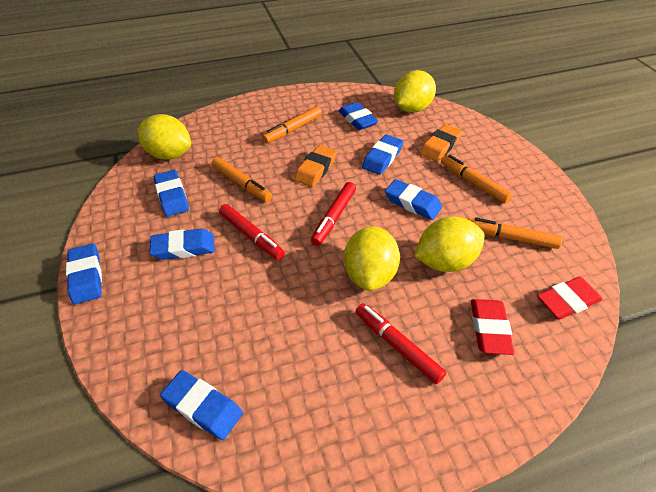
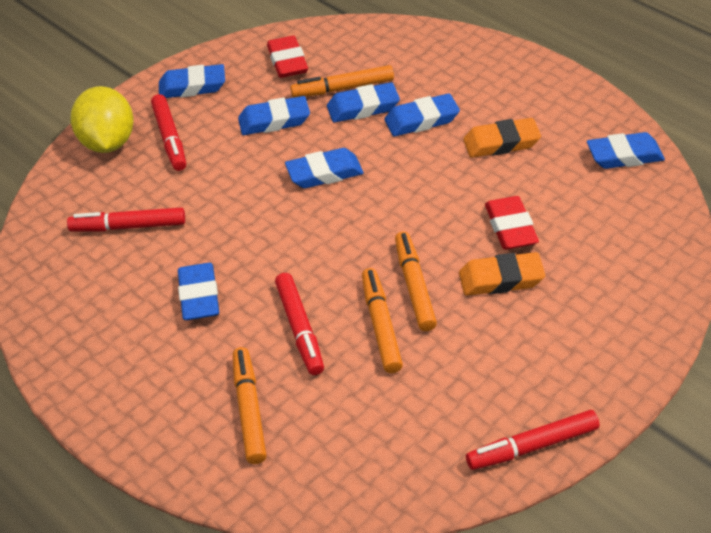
red marker: [219,204,285,260] [311,182,356,246] [356,303,446,384] = 3 -> [67,207,185,231] [151,94,186,171] [275,273,324,375] [466,410,600,470] = 4
yellow lemon: [137,114,191,160] [344,226,400,291] [394,70,436,112] [414,217,485,272] = 4 -> [70,86,134,153] = 1

